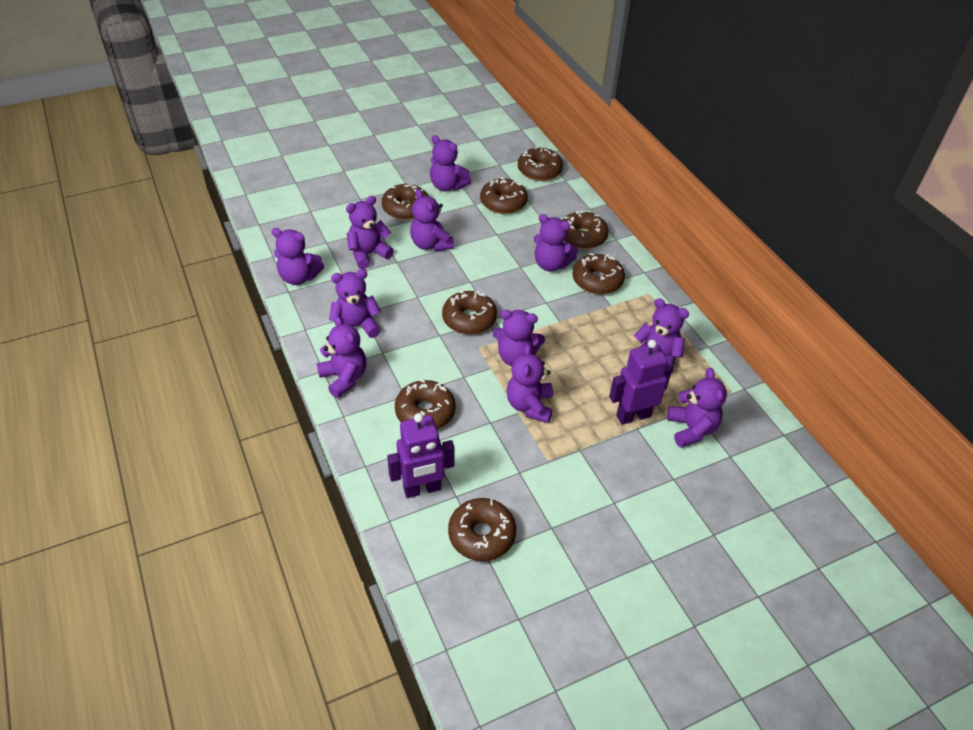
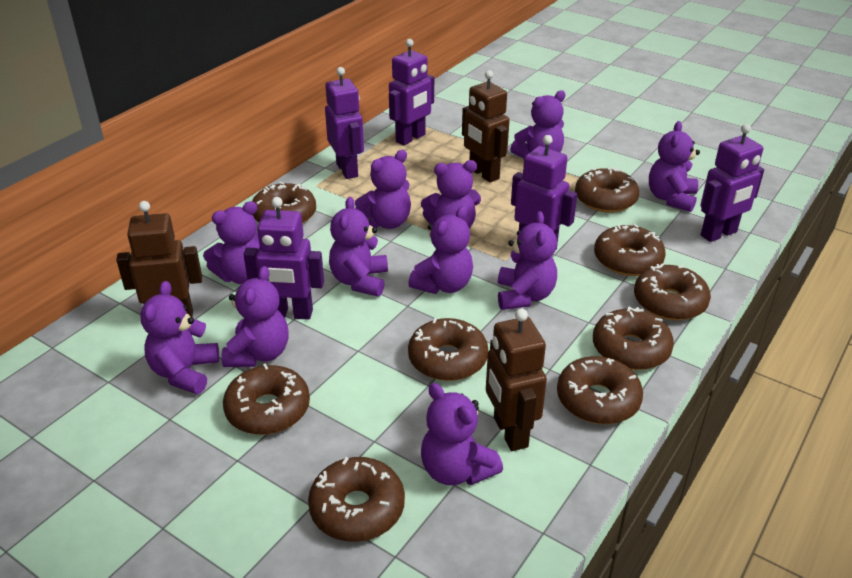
brown donut: [382,184,428,220] [395,379,456,429] [442,291,497,334] [448,498,516,561] [480,177,528,214] [518,146,563,181] [563,210,609,249] [572,253,625,294] = 8 -> [223,363,310,435] [252,182,316,224] [308,457,405,542] [408,318,488,381] [557,356,643,424] [575,167,639,213] [593,307,674,370] [594,224,666,276] [634,264,711,320] = 9
brown robot: none = 0 -> [116,201,202,317] [462,70,509,182] [486,308,547,451] = 3
purple robot: [387,413,455,498] [609,340,672,425] = 2 -> [243,197,324,320] [325,67,364,179] [389,39,434,145] [511,135,577,249] [701,124,764,242] = 5

